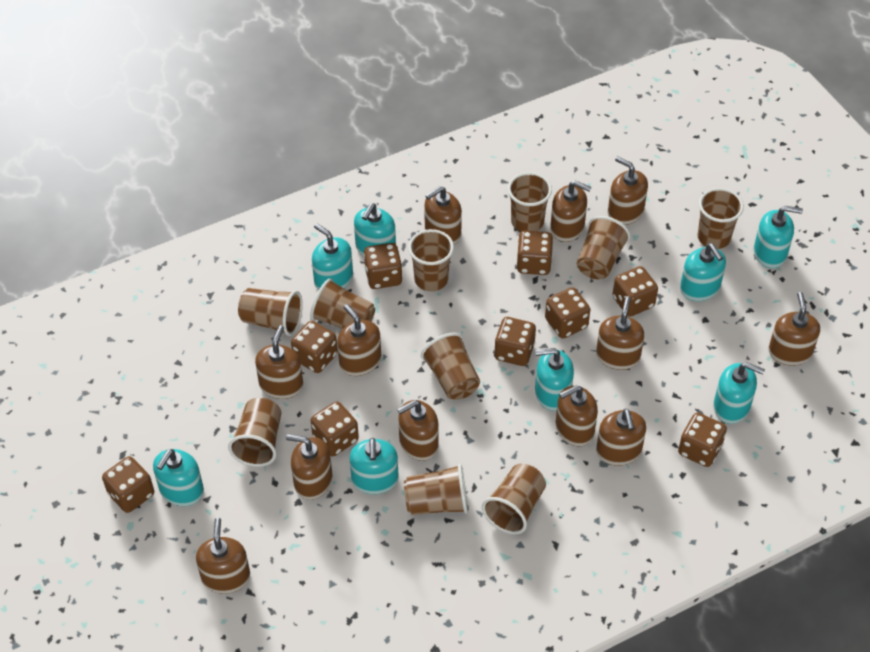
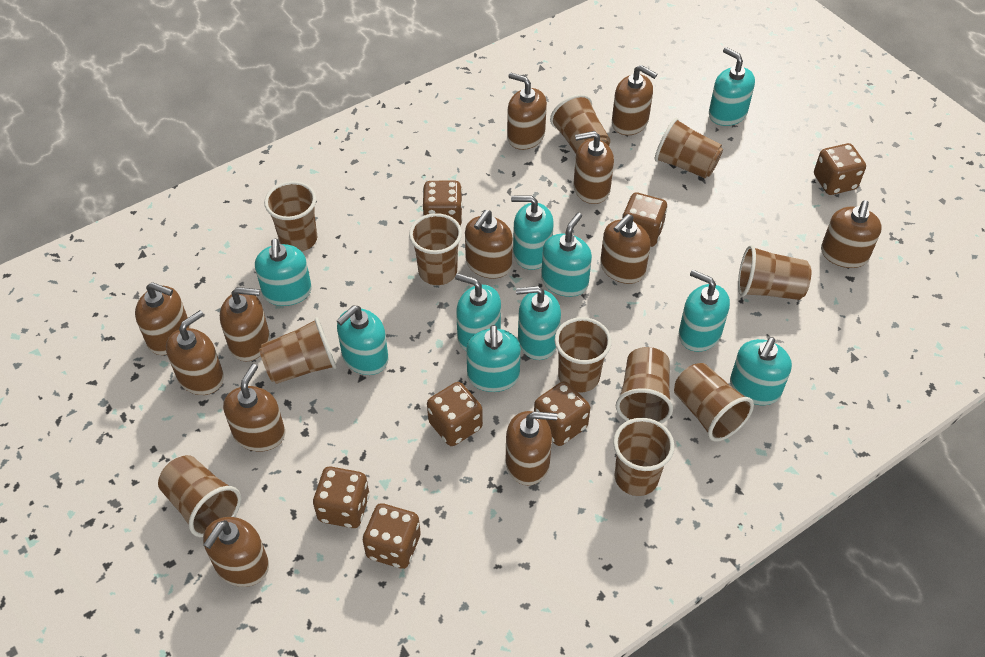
brown cup: [228,398,281,467] [238,288,303,336] [310,279,375,329] [404,464,468,515] [408,229,454,291] [421,333,480,400] [482,464,546,534] [508,172,552,232] [577,216,630,279] [698,188,744,249] = 10 -> [158,455,241,537] [259,317,337,384] [264,181,317,251] [409,213,462,285] [550,94,610,153] [555,317,612,393] [613,418,675,496] [616,347,673,424] [655,118,723,178] [674,363,754,441] [738,245,811,300] = 11
brown dice: [102,456,154,513] [291,321,338,373] [311,402,359,456] [364,243,402,289] [494,317,536,366] [516,230,553,275] [545,287,590,338] [612,266,658,317] [678,413,727,467] = 9 -> [313,466,370,528] [363,503,421,569] [423,181,463,226] [427,382,483,446] [534,381,590,446] [622,192,667,247] [814,143,866,195] = 7
turquoise soap dispenser: [153,449,204,506] [312,224,353,290] [349,438,399,494] [354,203,396,256] [535,348,574,411] [680,243,726,301] [713,362,765,424] [754,206,803,268] = 8 -> [255,239,312,306] [337,305,389,375] [455,273,501,351] [466,325,521,392] [511,196,554,270] [516,286,561,360] [541,213,592,297] [679,270,730,352] [709,47,755,126] [730,337,792,405] = 10

